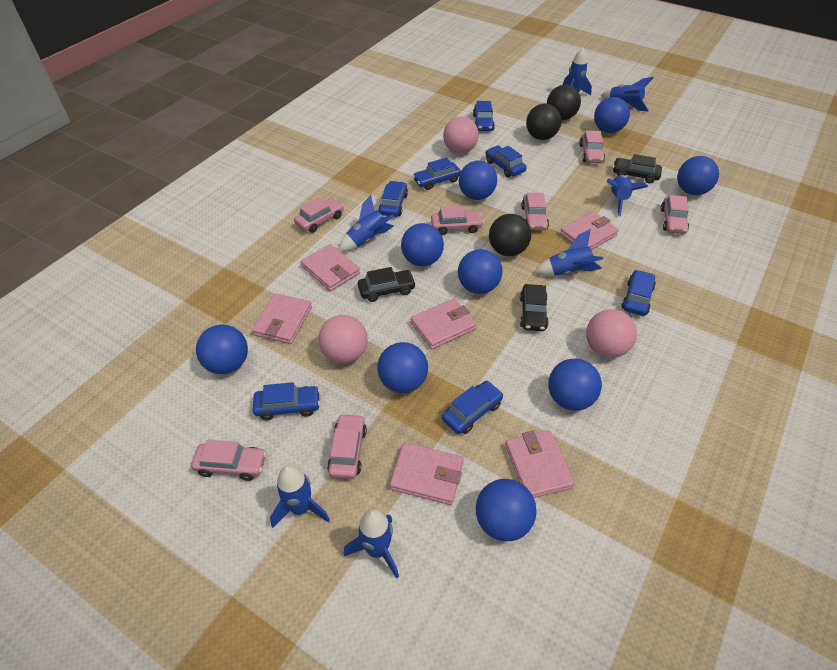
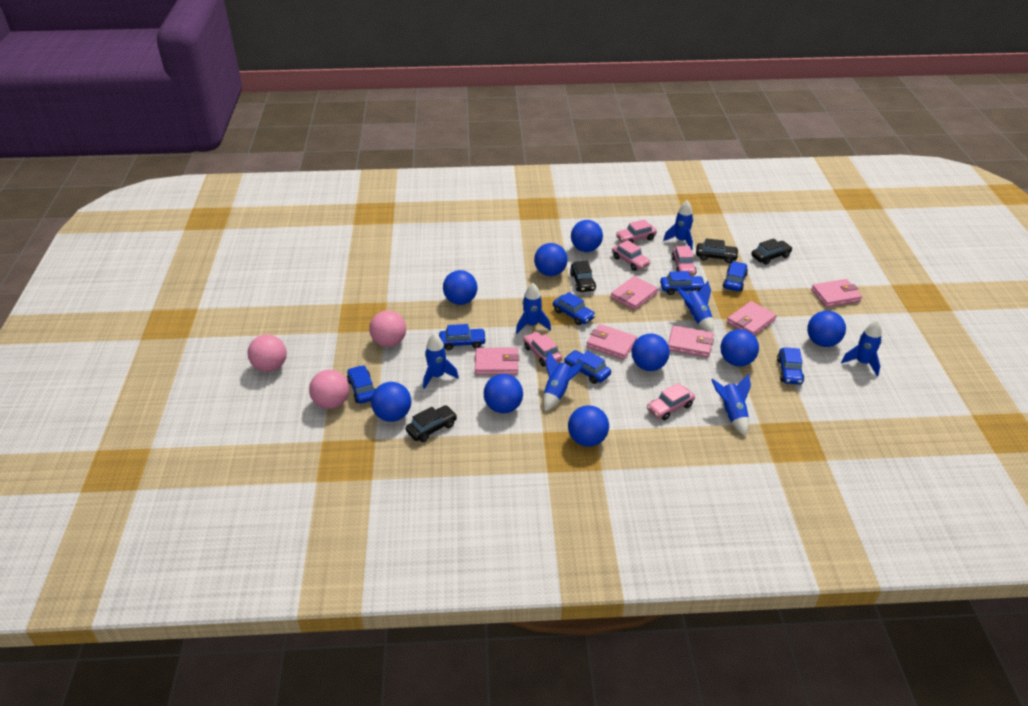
black ball: [489,214,531,256] [526,103,562,140] [547,85,581,120] = 3 -> none = 0
black car: [358,267,416,302] [520,284,549,331] [613,154,662,183] = 3 -> [406,405,457,442] [570,260,596,292] [696,238,739,263] [751,238,792,265] = 4
pink car: [191,440,266,481] [294,198,344,233] [327,414,367,479] [431,206,484,235] [521,193,549,230] [579,131,605,163] [661,195,689,234] = 7 -> [523,332,562,366] [612,240,651,271] [616,219,657,243] [647,383,695,420] [671,246,697,276] = 5

